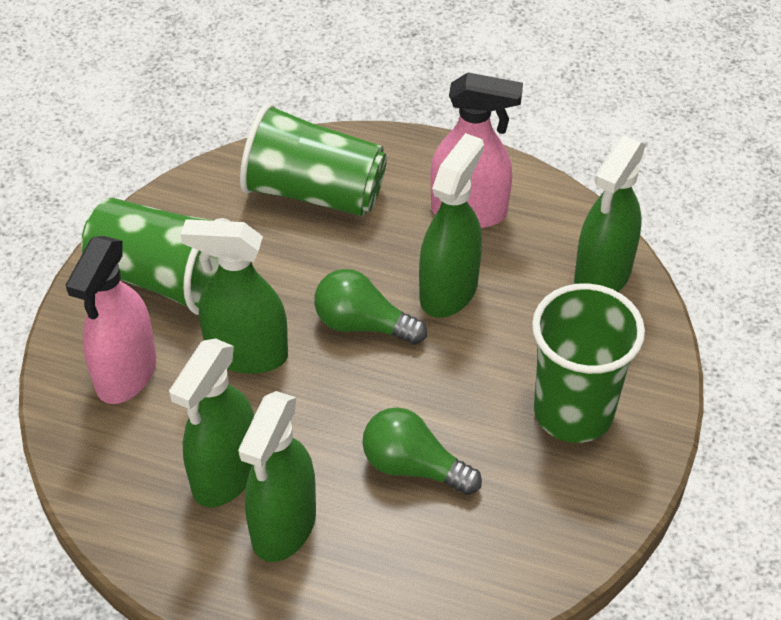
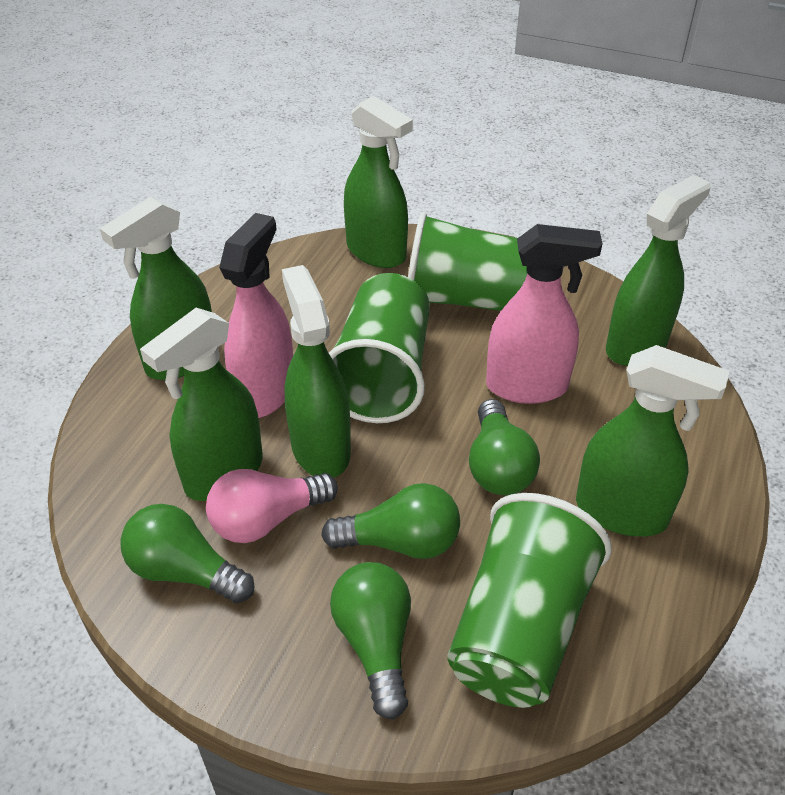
green light bulb: [314,269,427,345] [362,407,482,495] = 2 -> [120,504,255,603] [321,483,460,559] [330,562,411,720] [469,399,540,495] = 4
green spray bottle: [169,339,254,507] [180,220,288,374] [238,391,316,562] [419,133,484,318] [574,136,646,292] = 5 -> [100,197,212,380] [140,308,263,501] [282,265,351,478] [344,96,413,268] [576,345,730,536] [606,175,711,366] = 6
pink light bulb: none = 0 -> [206,469,338,543] = 1

